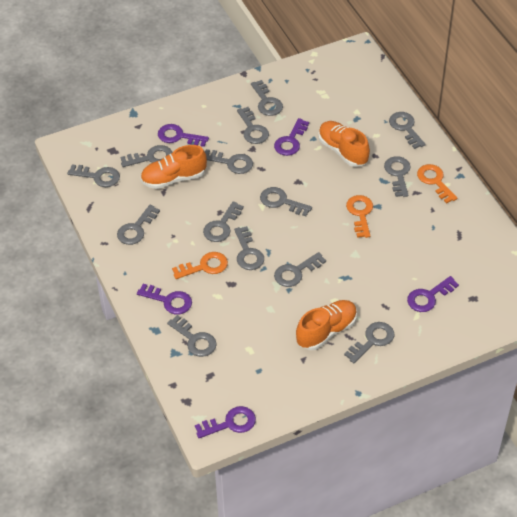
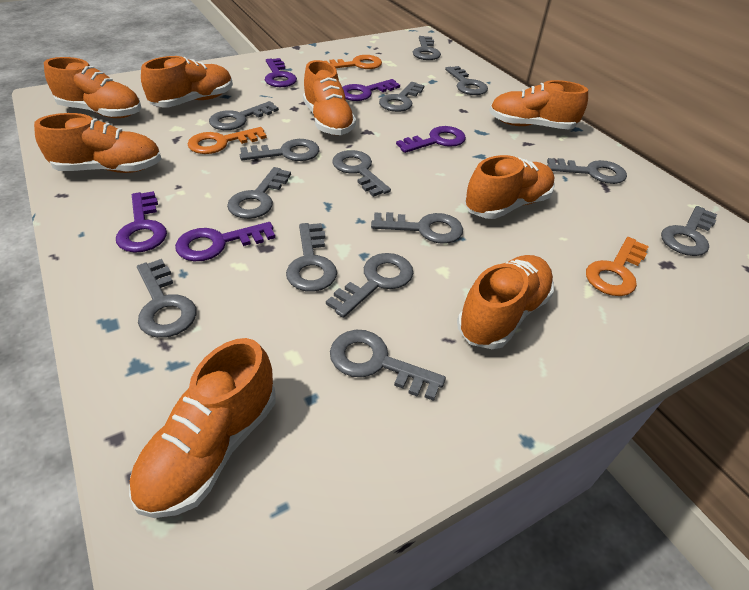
orange shoe: [140,145,207,189] [296,300,357,350] [318,121,370,167] = 3 -> [34,113,162,173] [44,57,141,118] [129,338,276,518] [141,56,233,107] [303,60,356,135] [457,255,554,349] [465,155,555,219] [489,80,588,129] = 8

